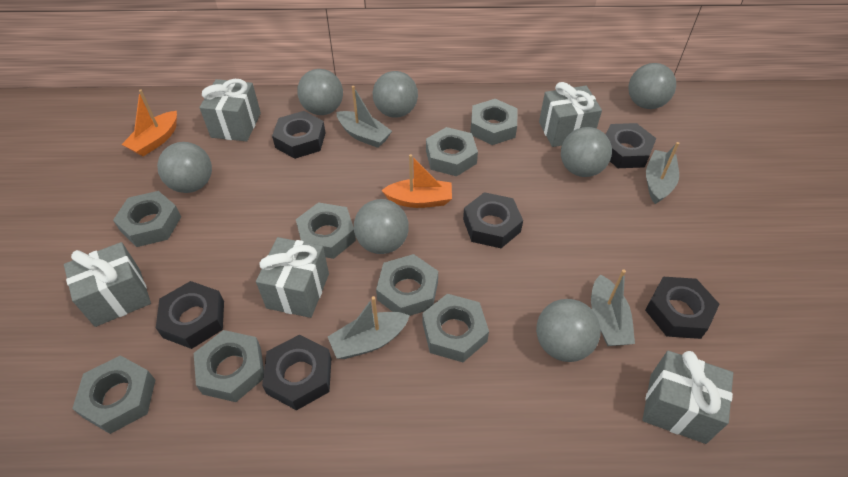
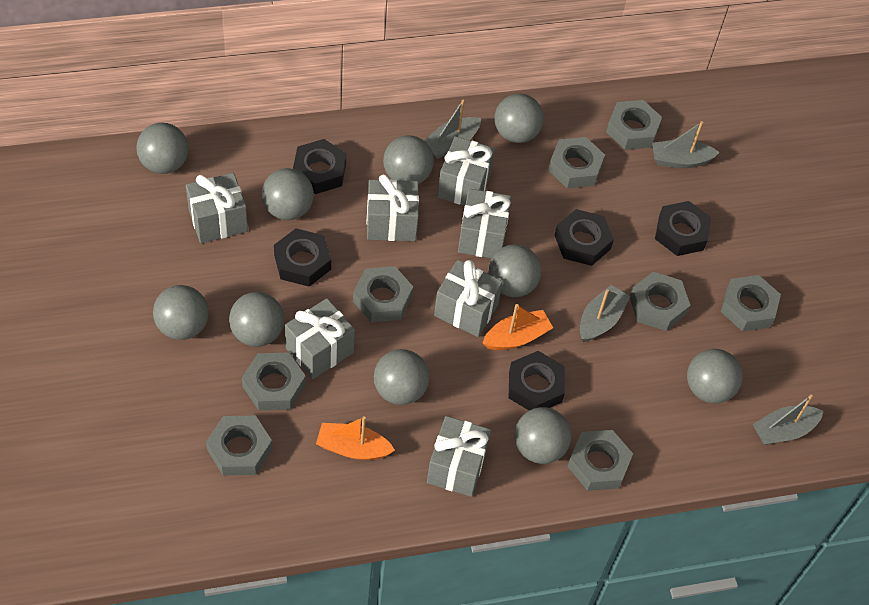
black nut: [156,281,224,349] [262,335,331,411] [272,111,326,159] [463,192,523,248] [606,123,656,168] [645,277,720,339] = 6 -> [274,228,331,287] [293,139,346,194] [509,351,565,411] [555,209,614,266] [655,201,711,256] = 5
grey ball: [157,142,212,193] [297,69,343,115] [354,199,409,254] [373,71,418,118] [536,299,601,362] [561,127,612,177] [628,63,676,109] = 7 -> [136,123,188,174] [153,285,209,340] [229,292,284,347] [262,168,314,220] [374,349,429,405] [383,135,434,184] [488,244,541,297] [494,94,544,143] [515,407,571,464] [687,349,743,404] = 10
grey gift: [64,242,151,327] [199,79,261,141] [256,237,329,318] [539,82,602,147] [642,351,733,444] = 5 -> [186,173,248,243] [285,298,355,379] [367,174,419,241] [427,416,491,497] [434,260,503,337] [437,136,495,206] [458,189,511,258] = 7

